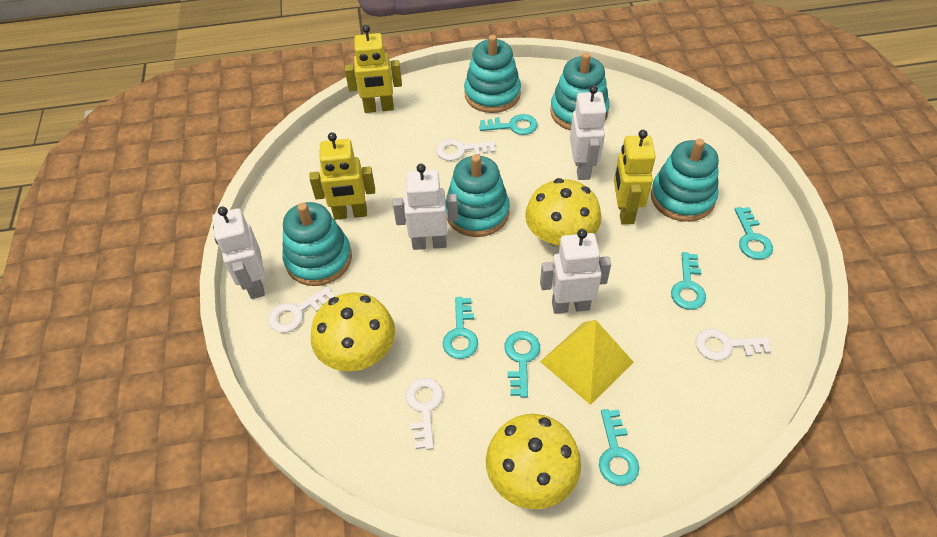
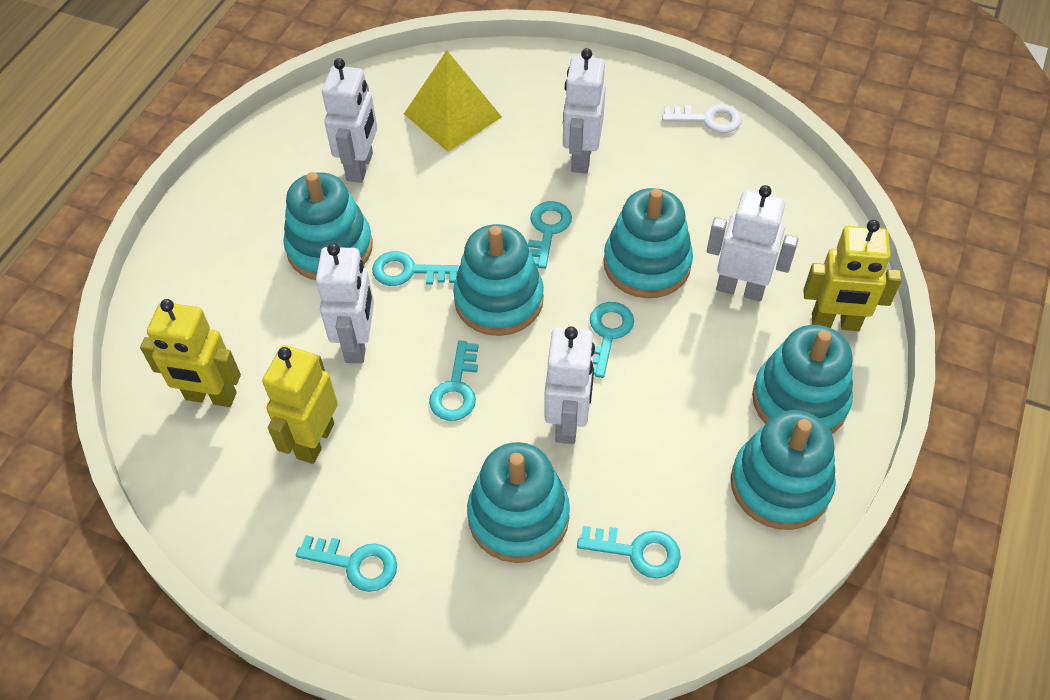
turquoise stacking toy: [282,202,352,286] [445,154,510,237] [464,35,521,113] [550,52,610,130] [651,139,719,222] = 5 -> [283,172,373,280] [453,224,544,336] [467,442,570,563] [604,188,693,298] [731,410,836,530] [752,325,853,434] = 6
white key: [268,286,335,333] [406,378,443,450] [436,139,495,161] [696,329,771,361] = 4 -> [662,104,742,133] = 1
white robot: [212,206,265,299] [393,164,458,250] [540,229,611,314] [570,85,607,180] = 4 -> [316,243,374,363] [322,58,377,183] [545,326,595,444] [563,48,606,173] [707,185,798,301] = 5
yellow mushroom: [311,293,395,371] [486,414,581,509] [525,178,602,249] = 3 -> none = 0

